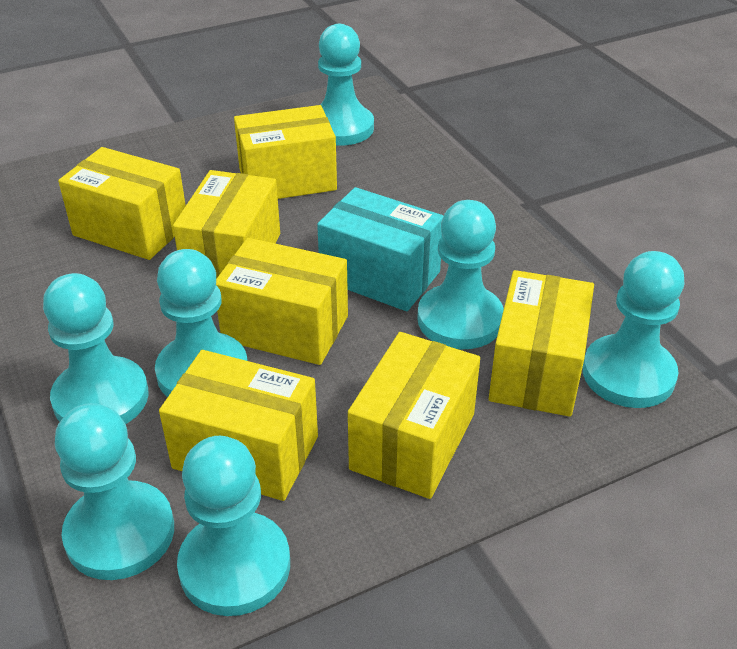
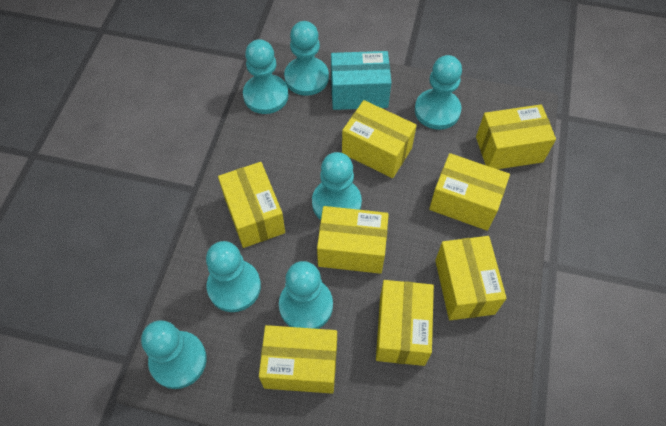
yellow box: [58,147,186,260] [159,350,318,501] [173,170,280,279] [216,238,348,365] [234,105,337,199] [348,332,480,499] [489,270,594,417] = 7 -> [218,162,285,248] [259,325,337,394] [317,206,389,274] [342,100,417,178] [376,280,434,366] [429,153,510,231] [435,236,507,320] [476,104,556,169] = 8

